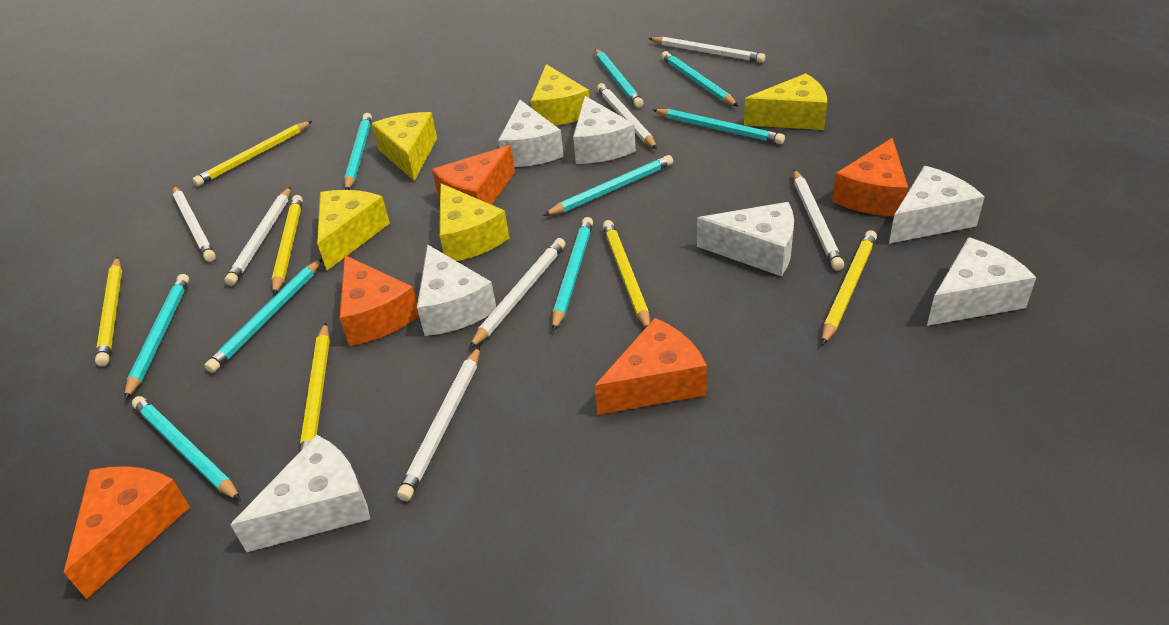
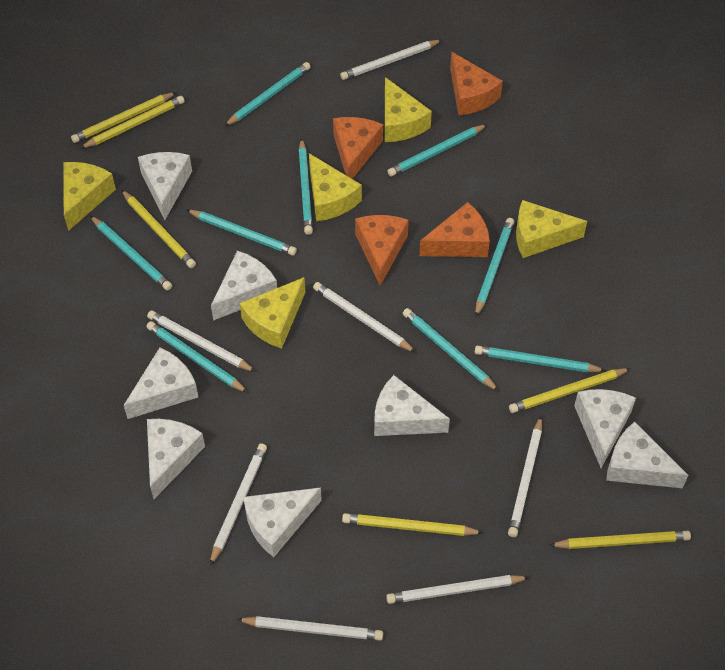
orange cheese: [64,466,190,599] [339,255,419,346] [432,145,515,205] [595,318,707,415] [832,138,908,216] = 5 -> [333,117,383,179] [355,215,409,286] [419,202,490,257] [450,52,503,115] = 4
white cheese: [230,435,370,552] [417,244,496,336] [498,100,564,167] [573,96,636,164] [697,202,794,276] [889,166,985,244] [927,237,1037,326] = 7 -> [124,348,198,419] [138,152,192,220] [147,419,205,499] [211,251,277,321] [243,488,322,557] [374,375,450,436] [574,389,636,468] [606,422,688,488] = 8

